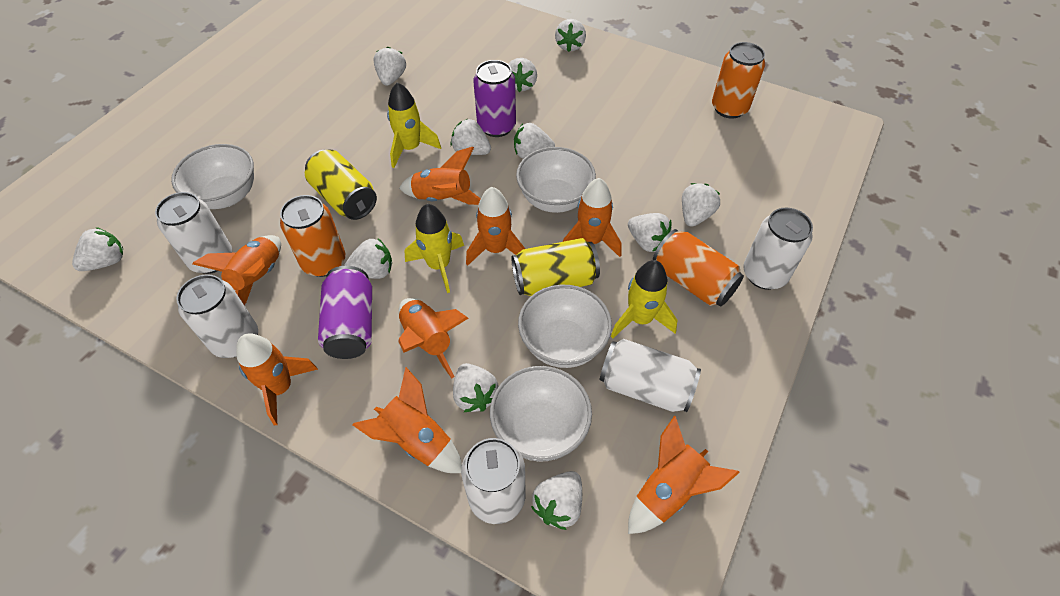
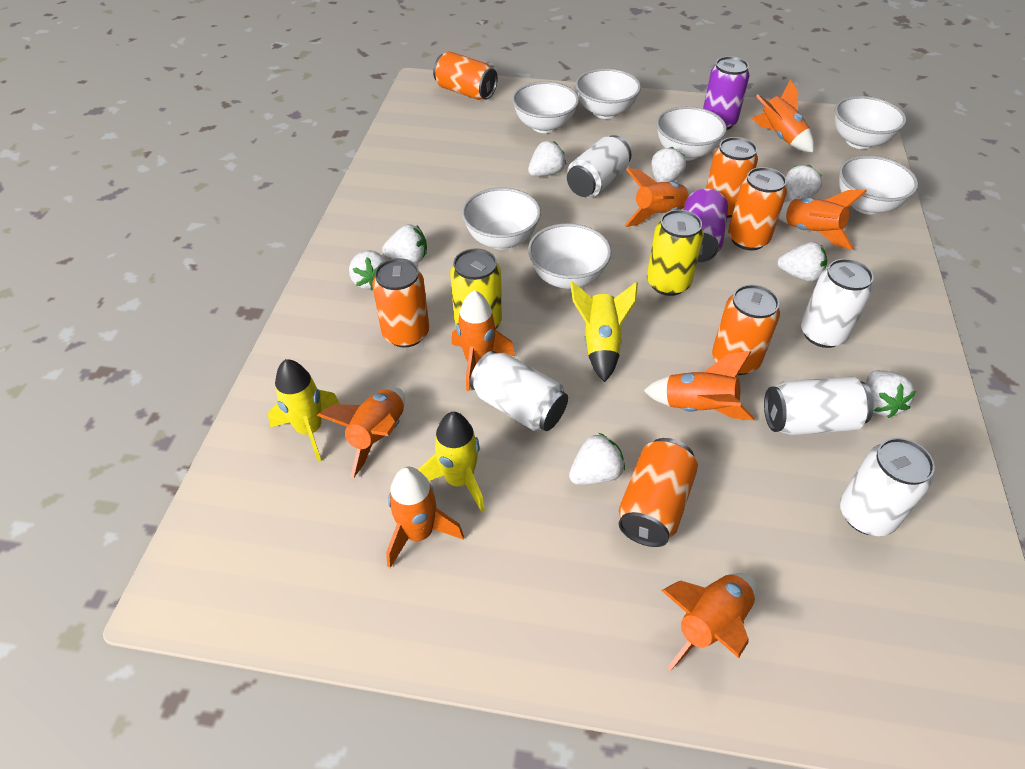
orange can: [280,195,345,277] [653,229,744,306] [712,42,765,119] = 3 -> [372,258,429,347] [433,51,498,100] [619,438,698,547] [706,137,758,218] [712,284,780,375] [728,167,787,250] = 6
white bowl: [171,144,254,209] [490,366,592,462] [516,147,596,213] [518,285,612,368] = 4 -> [462,187,541,250] [512,81,579,133] [528,223,612,289] [575,68,641,119] [656,106,727,161] [835,96,906,149] [839,156,918,214] = 7
white strawberry: [72,227,123,271] [344,238,392,279] [373,47,406,86] [450,119,491,155] [453,363,498,412] [508,58,537,92] [514,123,555,159] [531,471,582,530] [555,19,586,52] [628,213,672,252] [682,183,720,227] = 11 -> [349,250,387,290] [382,224,427,263] [528,141,566,176] [569,433,625,485] [651,147,686,183] [777,242,827,282] [786,165,822,201] [866,370,916,418] = 8

